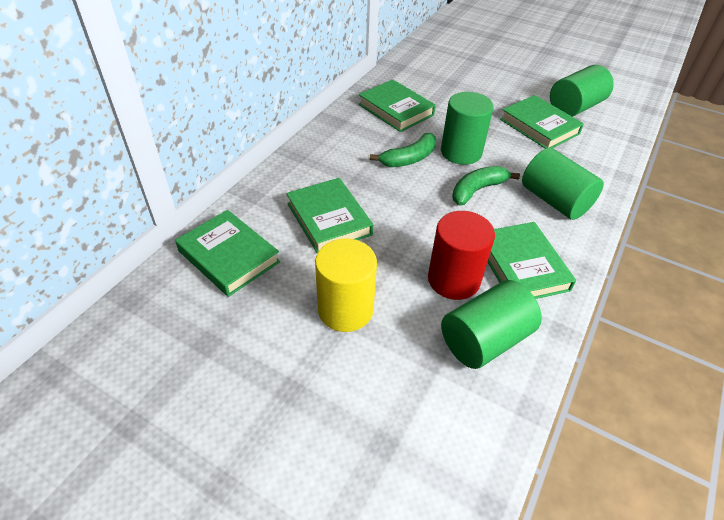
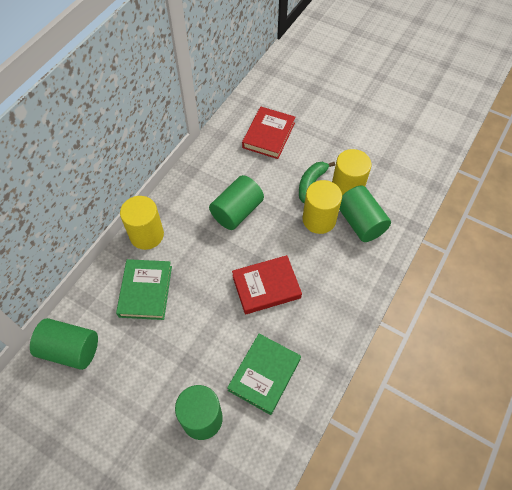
green banana: [370,133,436,167] [452,166,520,206] = 2 -> [299,162,335,204] = 1
green book: [175,210,280,297] [286,178,373,254] [358,79,436,132] [488,222,576,299] [500,95,584,149] = 5 -> [116,259,172,320] [227,334,301,415] = 2
red book: none = 0 -> [232,255,302,315] [242,107,296,159] = 2
red cylinder: [428,211,495,300] = 1 -> none = 0
yellow cylinder: [315,238,377,332] = 1 -> [120,196,164,250] [303,180,342,234] [332,149,372,195] = 3

